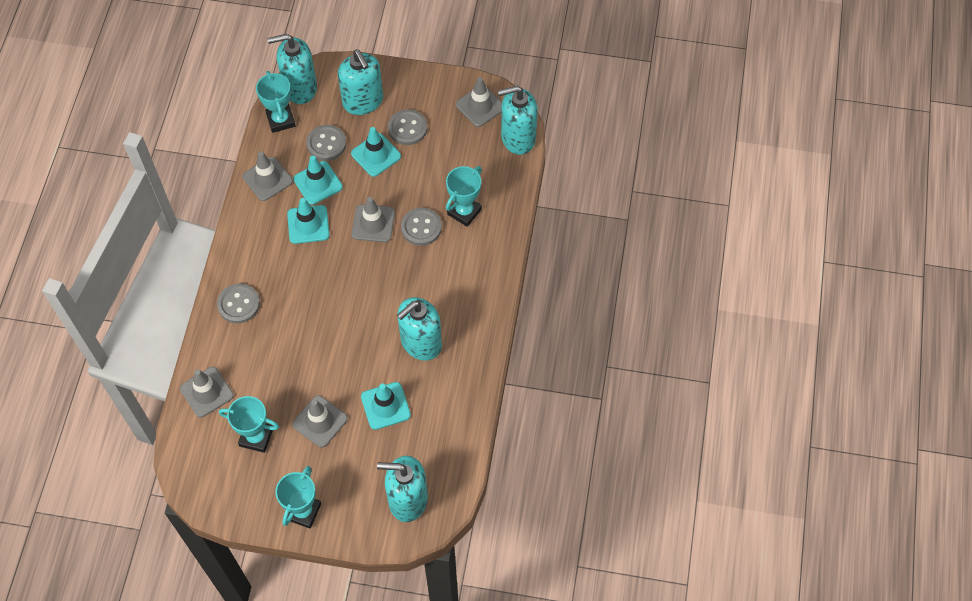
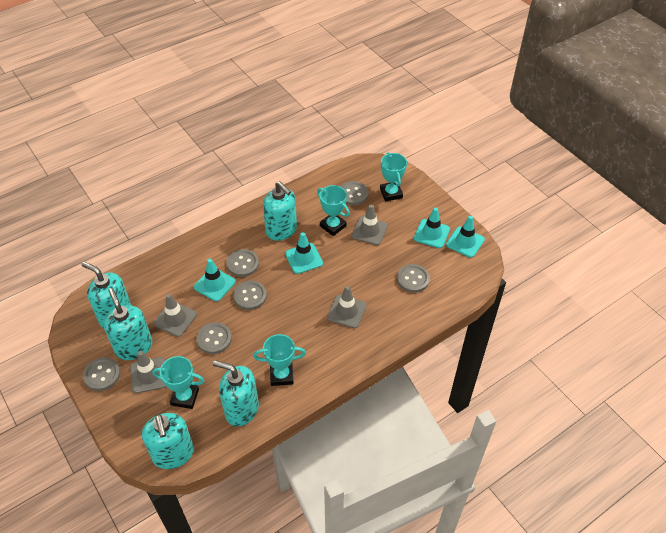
grey button: [217,284,260,323] [306,125,346,161] [388,109,427,145] [401,208,442,246] = 4 -> [83,357,120,391] [196,322,232,354] [226,249,259,277] [233,281,267,310] [341,181,369,205] [397,264,430,293] = 6
grey traffic cone: [180,367,234,418] [243,151,293,201] [292,395,348,448] [351,197,395,242] [456,77,502,127] = 5 -> [130,351,167,393] [154,294,197,337] [327,286,367,328] [351,205,388,245] = 4

